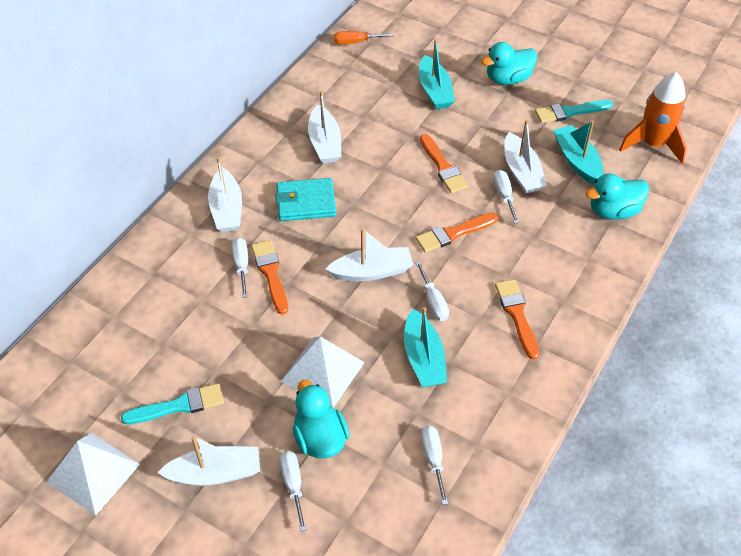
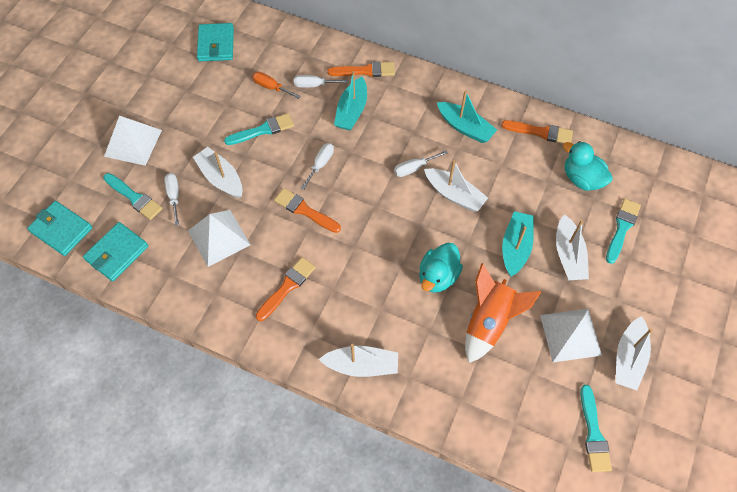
turquoise brush: [121,383,224,424] [535,100,613,123] = 2 -> [103,173,163,220] [224,113,294,145] [580,385,612,472] [606,199,641,264] = 4
turquoise duck: [293,380,349,458] [481,42,537,85] [586,173,649,220] = 3 -> [419,243,463,293] [563,141,613,191] = 2
turquoise wallet: [275,178,336,221] = 1 -> [27,201,92,256] [83,222,148,281] [197,23,234,62] = 3
white pyramid: [46,433,140,516] [281,337,365,408] = 2 -> [104,116,162,166] [188,210,251,267] [540,309,602,362] = 3
white screwdriver: [232,238,248,298] [280,451,306,532] [415,261,449,321] [421,426,448,505] [493,170,519,224] = 5 -> [164,173,179,225] [294,75,349,88] [301,143,334,190] [394,150,448,177] = 4

